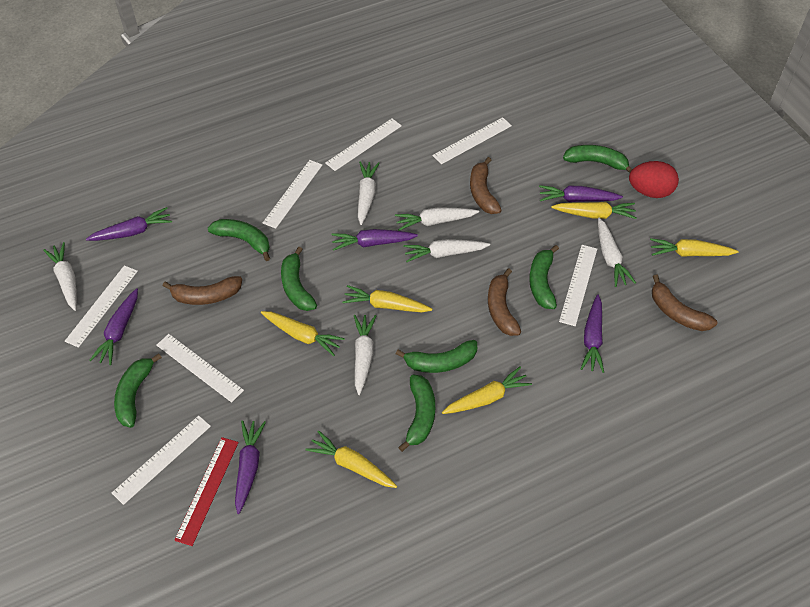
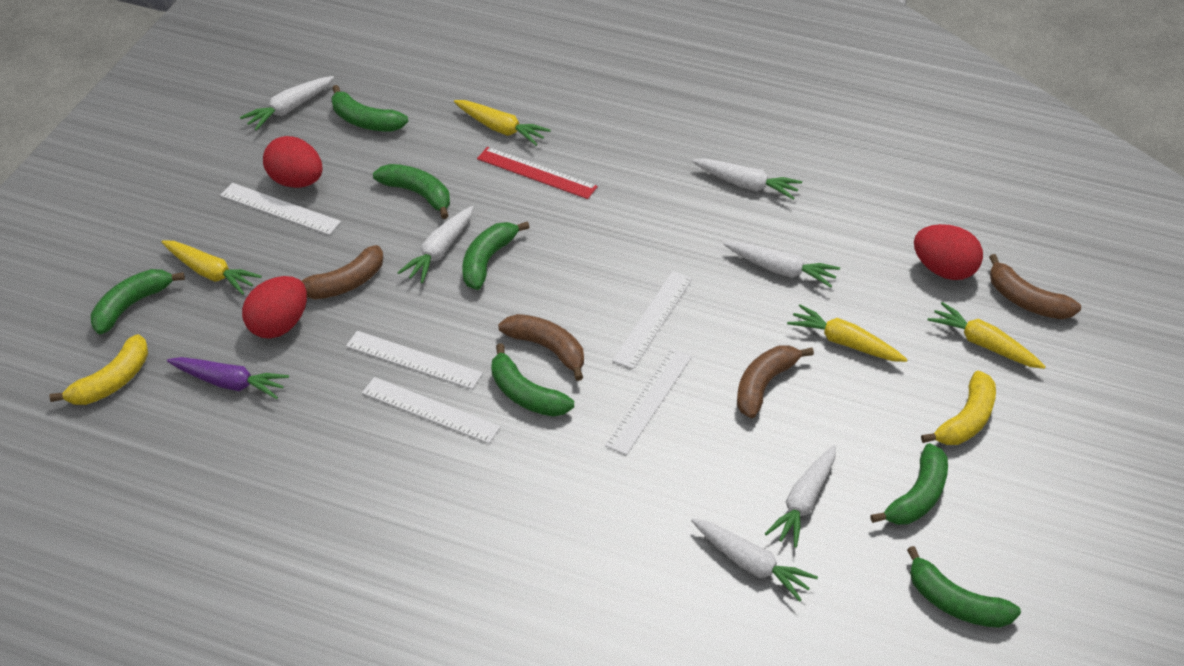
purple carrot: [86,207,172,241] [89,288,138,365] [235,420,266,514] [331,229,418,251] [539,185,623,202] [581,295,604,373] = 6 -> [167,357,289,399] = 1
red egg: [629,161,679,198] = 1 -> [242,276,307,339] [263,136,322,188] [914,224,983,280] = 3
white ruler: [65,265,138,348] [112,415,211,505] [157,334,244,403] [263,160,322,229] [325,118,402,171] [432,117,512,164] [559,245,597,326] = 7 -> [220,183,341,235] [346,331,483,389] [362,377,501,444] [605,348,692,455] [612,271,692,369] = 5
yellow banana: none = 0 -> [50,334,148,405] [921,370,996,445] = 2
yellow carrot: [261,311,345,356] [305,431,397,488] [342,285,432,312] [442,367,532,414] [551,202,636,219] [650,238,739,257] = 6 -> [161,240,262,295] [454,100,551,146] [787,304,908,362] [928,302,1046,369] = 4

